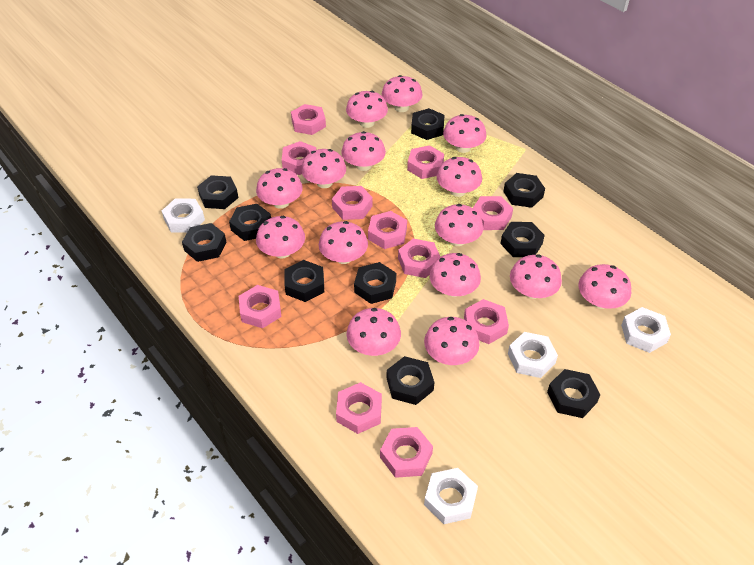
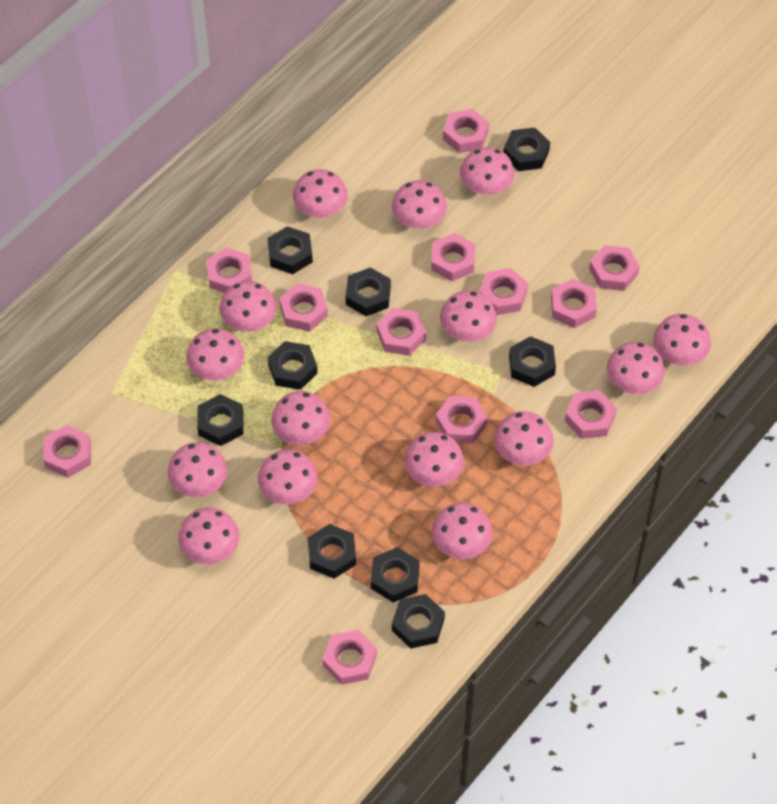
black nut: [182,223,226,262] [197,175,238,209] [229,204,271,241] [285,260,324,302] [354,262,396,304] [387,356,435,405] [411,108,445,140] [500,222,545,257] [503,173,545,208] [547,369,600,418] = 10 -> [197,394,243,446] [267,226,313,274] [268,341,318,390] [308,524,356,579] [346,267,391,316] [371,547,420,602] [392,594,445,649] [503,127,550,171] [509,336,556,387] = 9
pink nut: [239,285,282,328] [282,141,316,175] [291,104,326,135] [332,186,373,220] [336,382,382,434] [368,211,407,249] [380,427,433,478] [398,239,440,278] [407,145,444,179] [464,299,509,344] [473,196,513,230] = 11 -> [43,425,91,478] [206,247,252,293] [279,283,328,331] [323,630,377,685] [377,308,426,356] [431,233,475,281] [436,396,488,443] [443,109,489,153] [480,268,528,315] [551,279,597,328] [565,390,617,439] [589,245,640,291] = 12
white nut: [162,198,205,233] [424,468,478,524] [508,332,558,378] [621,307,671,353] = 4 -> none = 0

